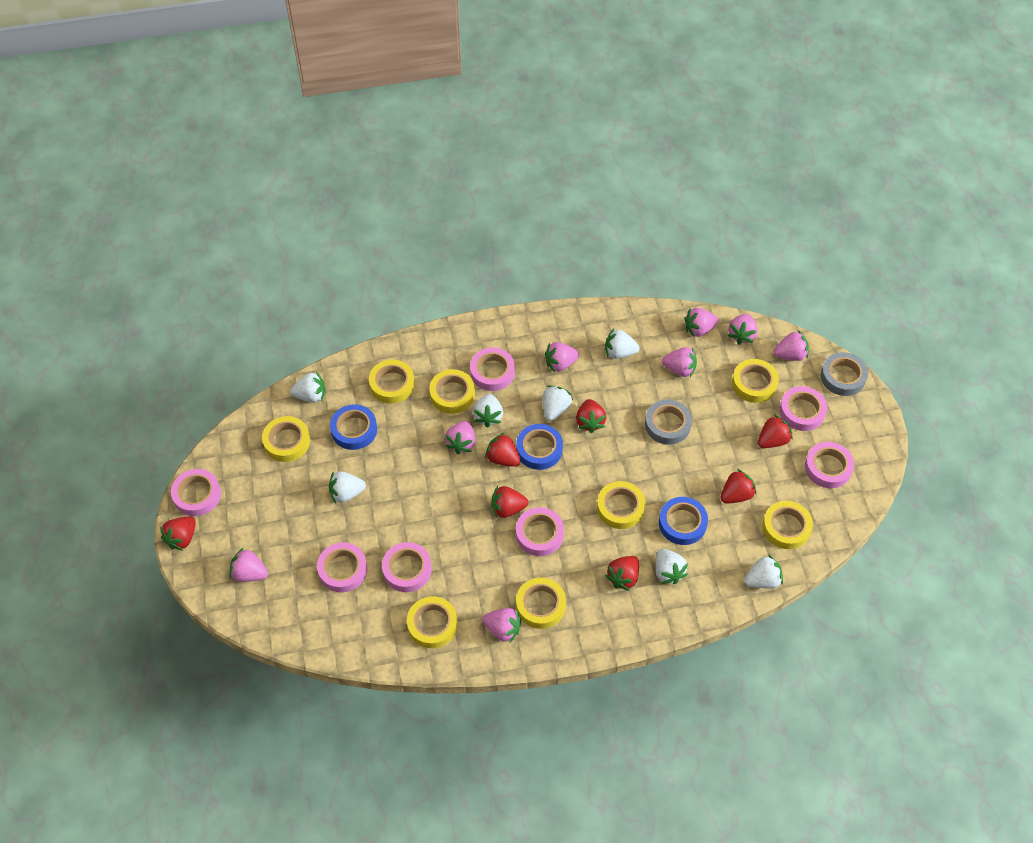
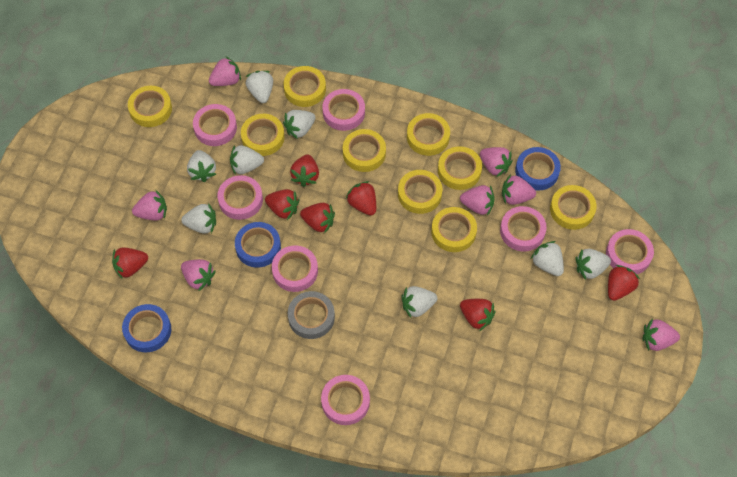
grey tape: [645,399,692,445] [821,352,868,396] = 2 -> [288,291,335,339] = 1
pink strawberry: [230,548,268,582] [445,421,476,454] [482,608,521,643] [545,342,579,373] [662,347,697,377] [684,308,718,338] [727,314,758,345] [773,330,809,361] = 8 -> [132,190,167,220] [181,259,216,291] [209,57,241,86] [460,185,494,216] [480,147,513,177] [502,174,536,205] [642,319,680,351] = 7
white strawberry: [290,372,325,402] [329,471,366,503] [473,394,503,428] [543,385,573,421] [605,328,639,359] [656,549,688,584] [744,554,783,589] = 7 -> [181,203,216,233] [187,150,216,182] [230,145,264,175] [246,71,273,103] [283,110,316,139] [402,286,437,318] [531,241,564,276] [575,249,611,280] = 8
yellow tape: [262,416,310,462] [369,360,415,404] [407,597,458,648] [429,369,475,414] [516,577,566,629] [597,481,645,529] [732,359,779,403] [762,501,813,549] = 8 -> [128,86,172,127] [241,114,285,156] [283,66,326,107] [343,129,386,172] [398,170,442,214] [407,113,450,156] [431,207,477,252] [438,146,482,190] [550,185,597,230] = 9

